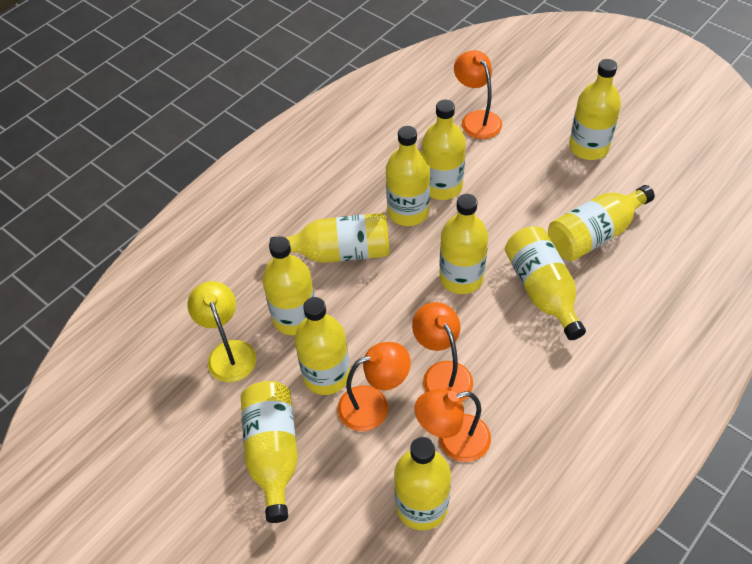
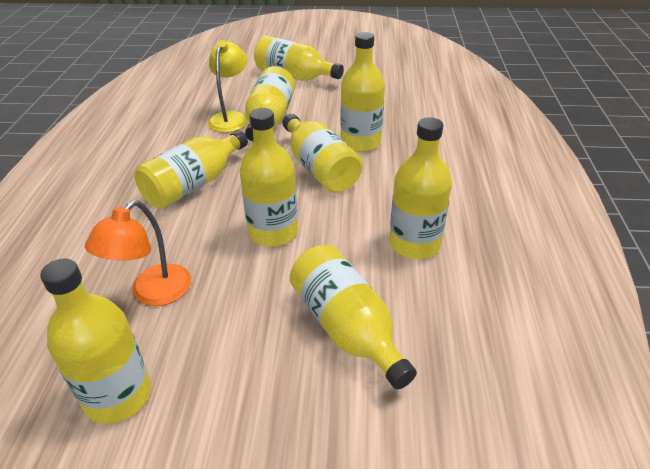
orange lamp: [337,342,411,431] [412,302,473,402] [415,389,491,462] [454,50,502,139] = 4 -> [85,200,191,306] = 1
yellow bottle: [241,381,298,523] [262,236,315,335] [270,213,390,263] [295,297,350,395] [386,126,430,226] [394,437,451,530] [422,100,466,200] [439,194,488,294] [505,226,586,340] [548,185,655,261] [569,59,621,160] = 11 -> [40,259,151,424] [135,130,248,209] [240,108,298,247] [245,66,295,141] [254,36,344,81] [282,114,363,193] [290,245,417,389] [340,32,385,152] [389,117,452,259] = 9

